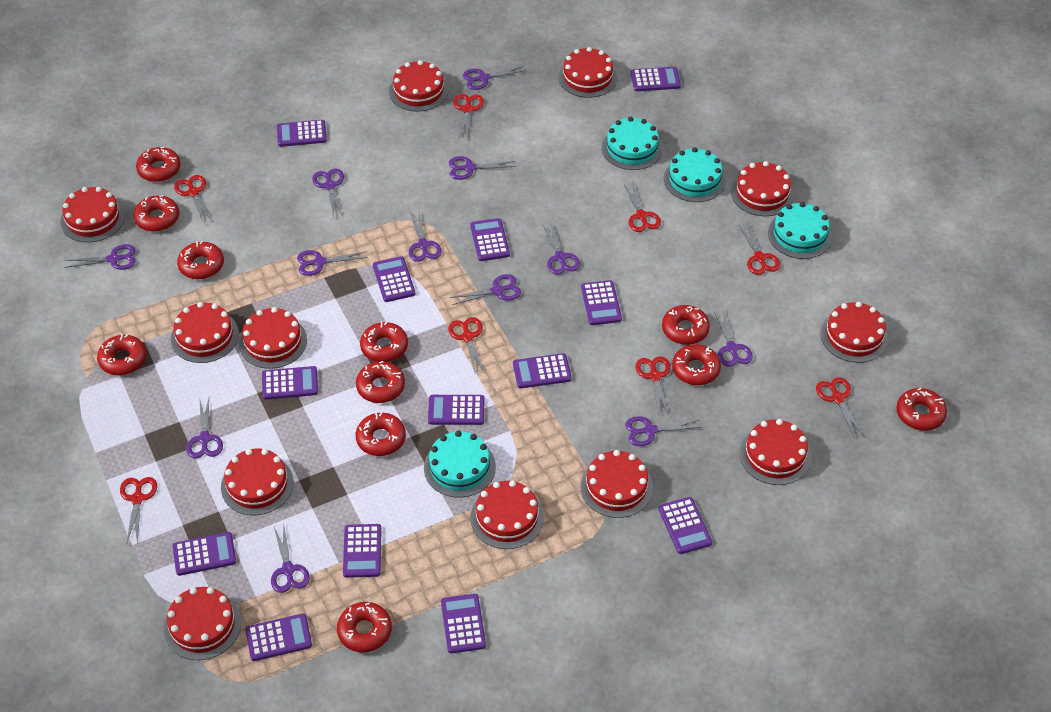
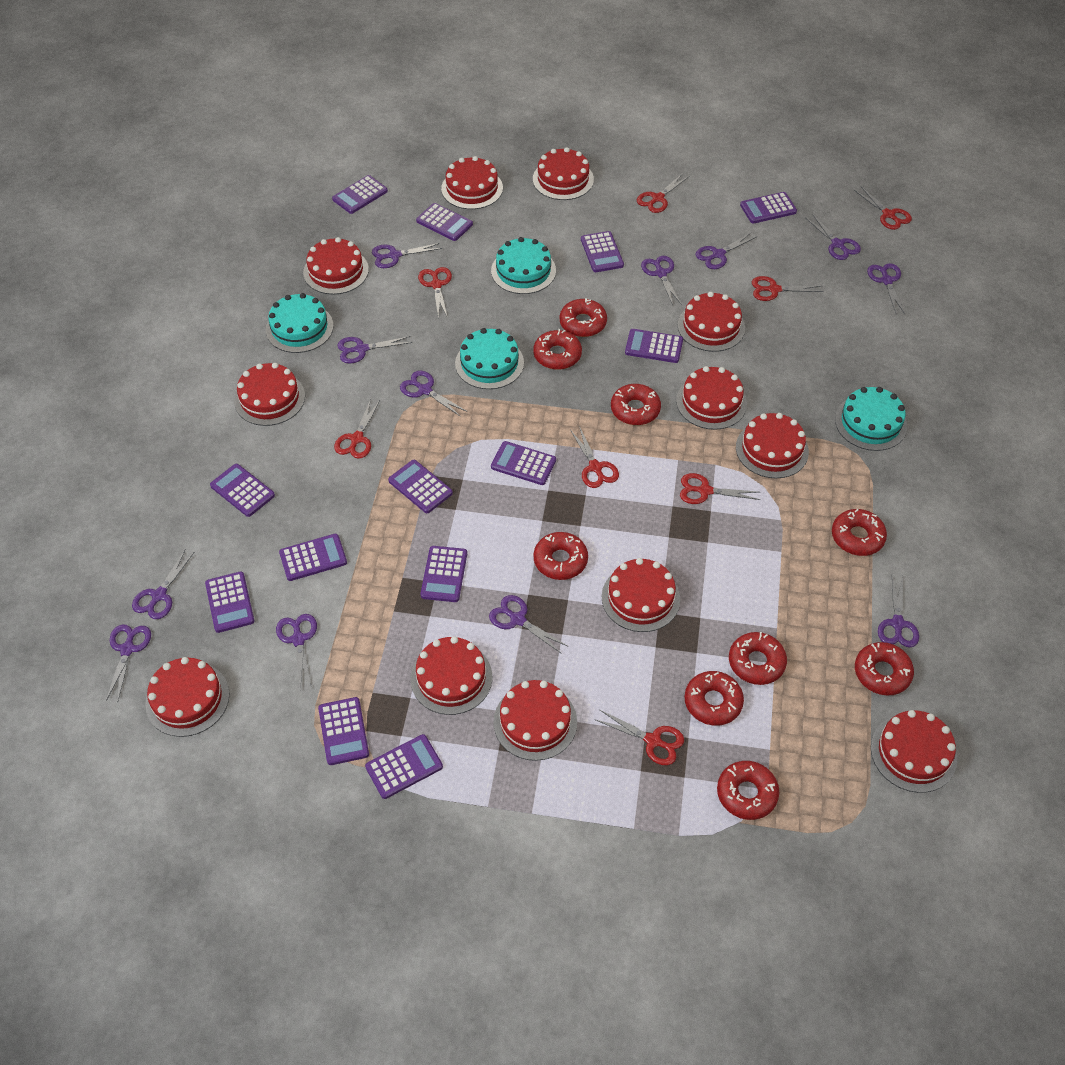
red donut: [97,334,146,375] [133,195,179,232] [136,147,181,182] [177,241,224,279] [337,602,392,652] [356,361,405,403] [356,412,406,456] [360,321,408,362] [662,305,710,345] [672,344,721,385] [896,388,947,431] = 11 -> [533,329,582,370] [534,532,588,580] [560,298,607,337] [611,384,661,425] [684,671,744,726] [717,761,779,820] [729,632,787,685] [832,509,887,556] [855,642,914,695] = 9

